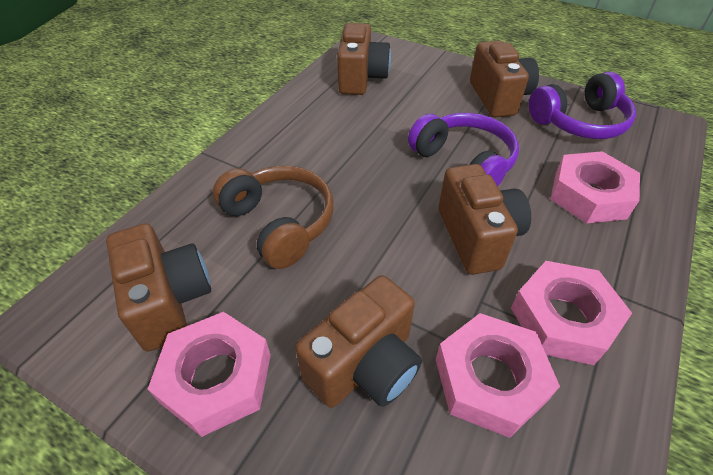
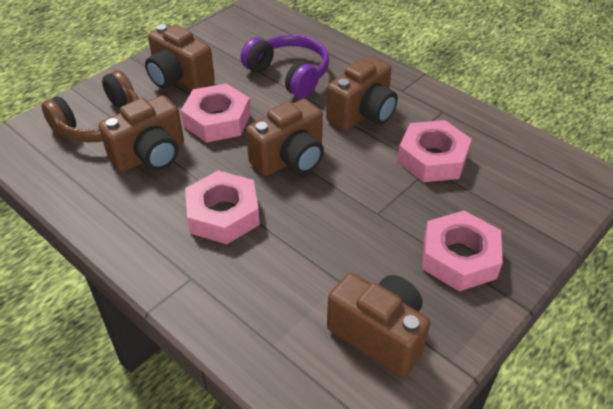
purple headphones: [408,113,519,186] [529,72,636,139] = 2 -> [241,34,329,98] = 1

